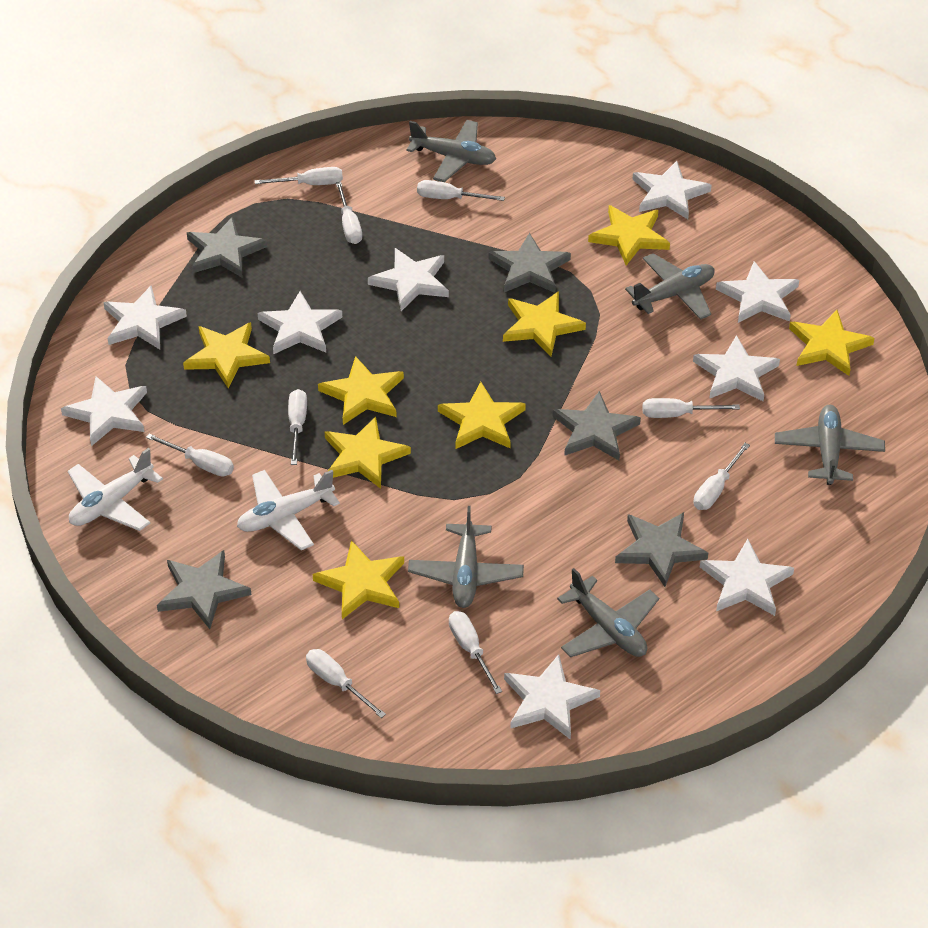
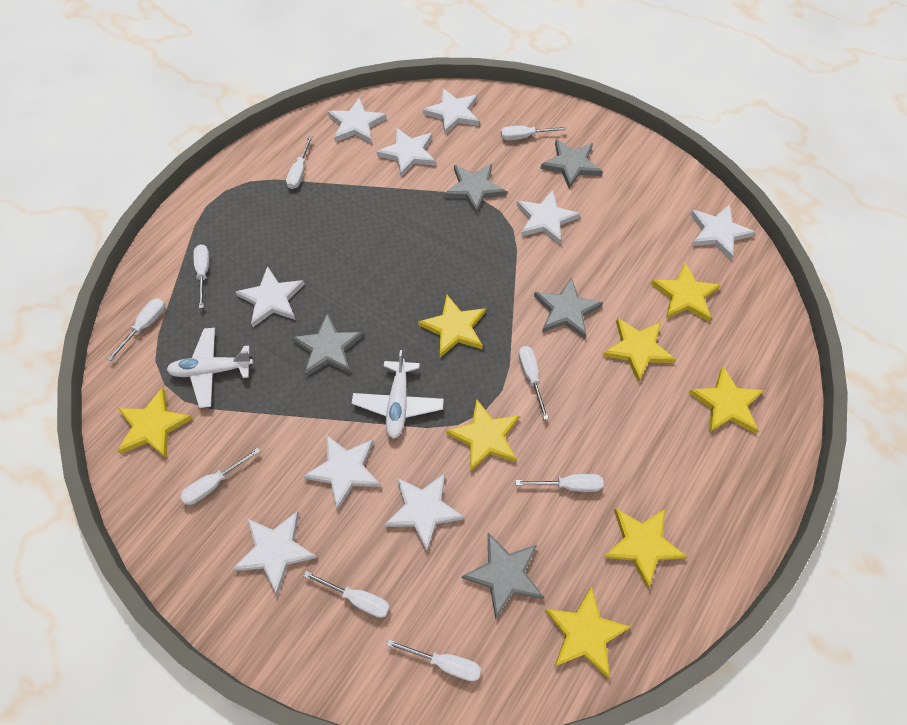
grey plane: [406,120,496,182] [408,506,524,608] [557,568,659,657] [625,253,715,320] [775,405,885,485] = 5 -> none = 0

